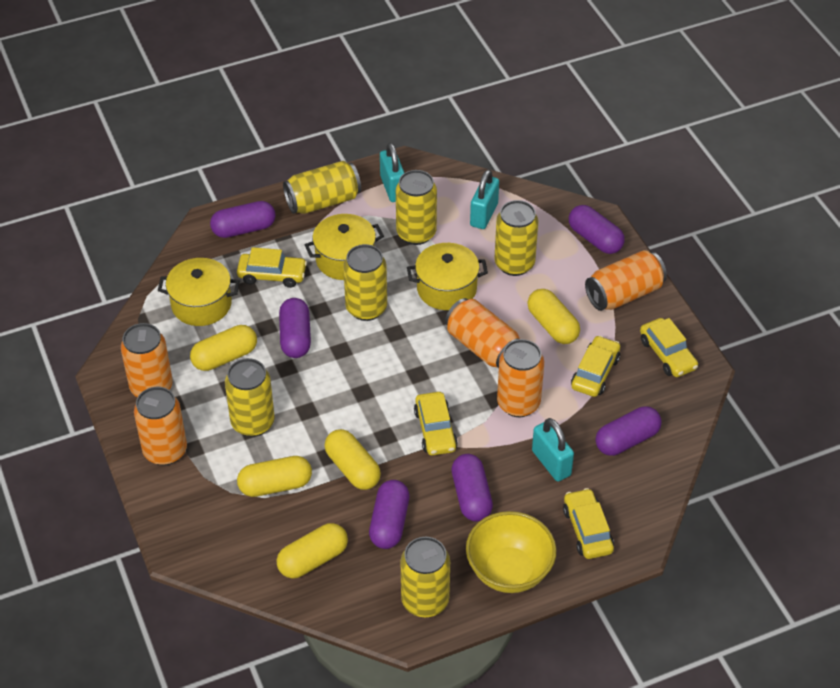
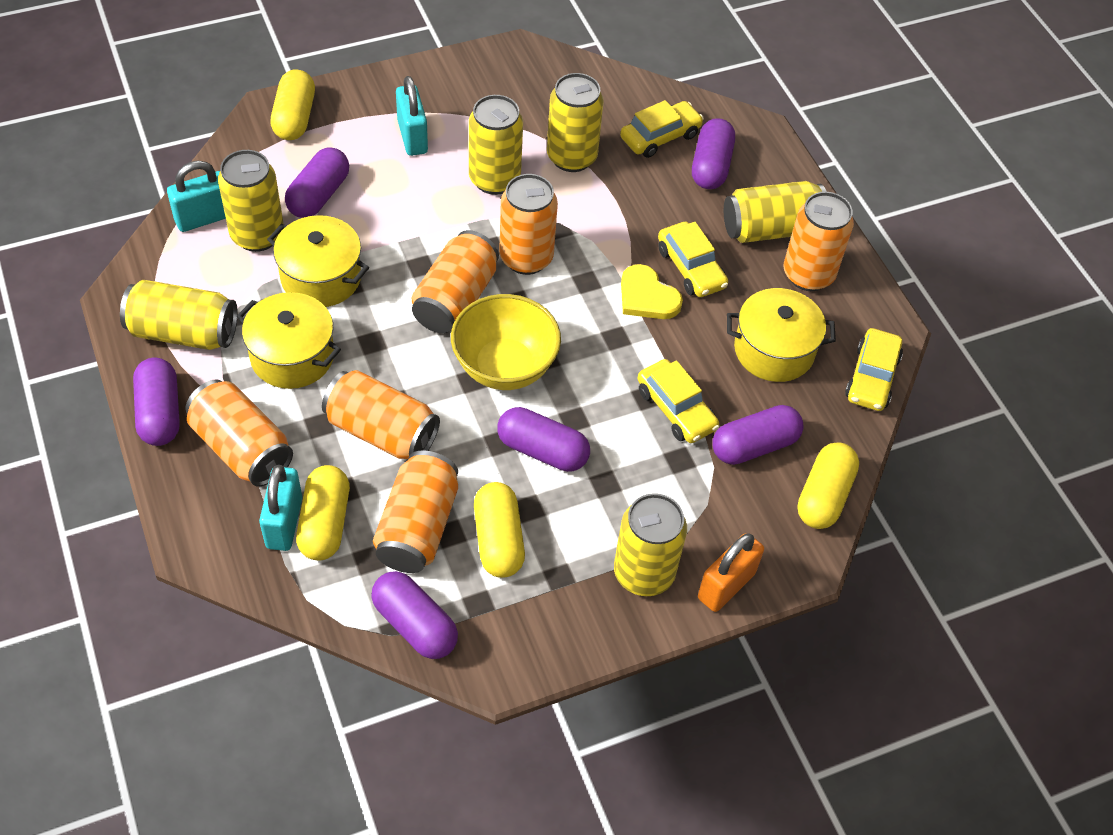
orange can: [121,323,173,397] [134,387,187,465] [445,298,520,368] [497,339,544,417] [585,250,667,311] = 5 -> [185,379,293,487] [322,370,440,459] [373,451,458,573] [412,230,499,333] [499,174,558,275] [784,192,854,291] = 6
orange padlock: none = 0 -> [698,533,764,612] = 1
yellow capsule: [190,325,257,371] [237,456,312,497] [277,523,348,579] [325,429,381,490] [527,289,580,344] = 5 -> [270,69,315,140] [296,465,350,560] [474,482,525,578] [797,442,859,529] = 4
yellow car: [237,247,307,288] [414,392,458,456] [563,488,614,559] [571,335,620,397] [640,318,698,377] = 5 -> [620,100,704,158] [637,359,719,443] [658,222,728,297] [845,328,903,411] = 4
yellow heart: none = 0 -> [621,264,683,319] = 1

